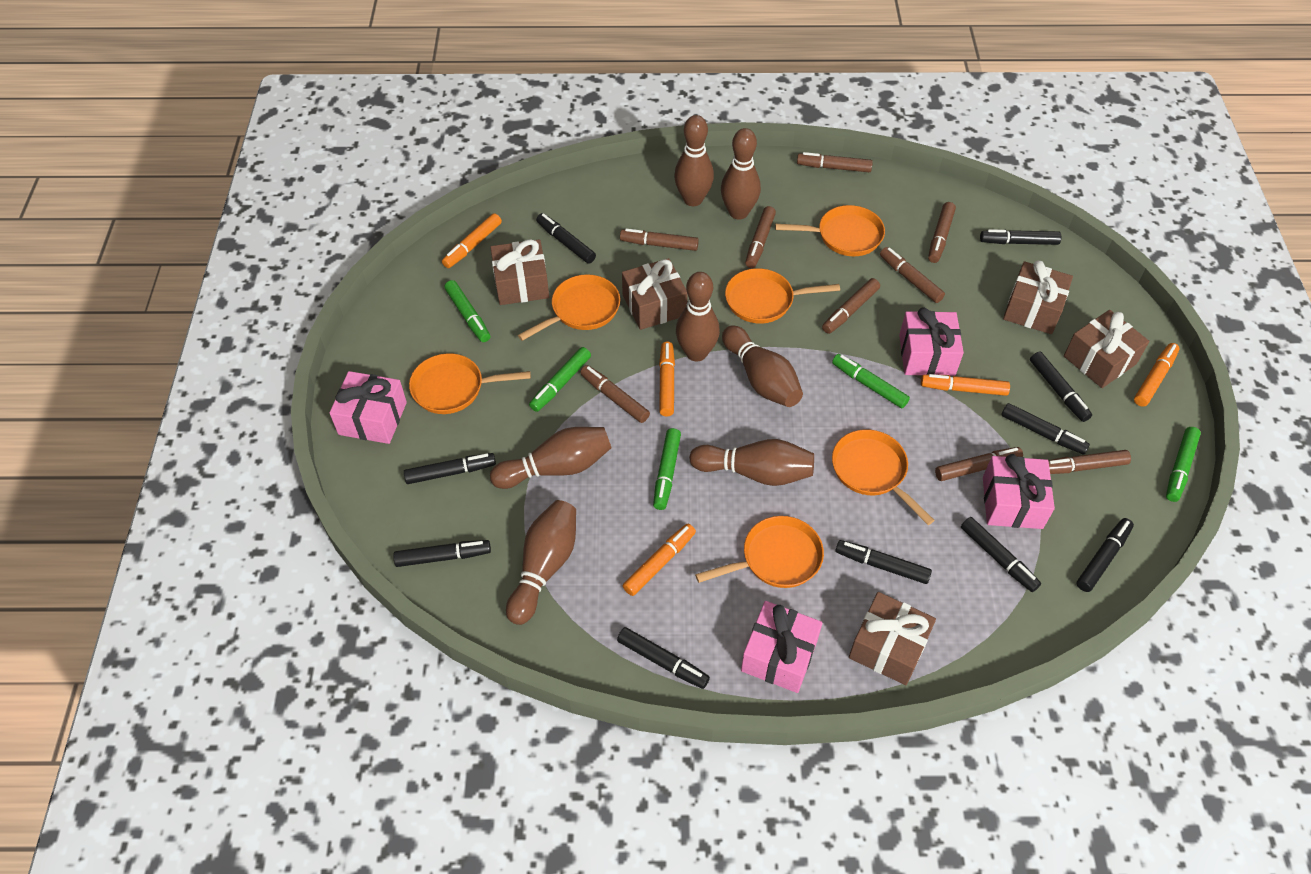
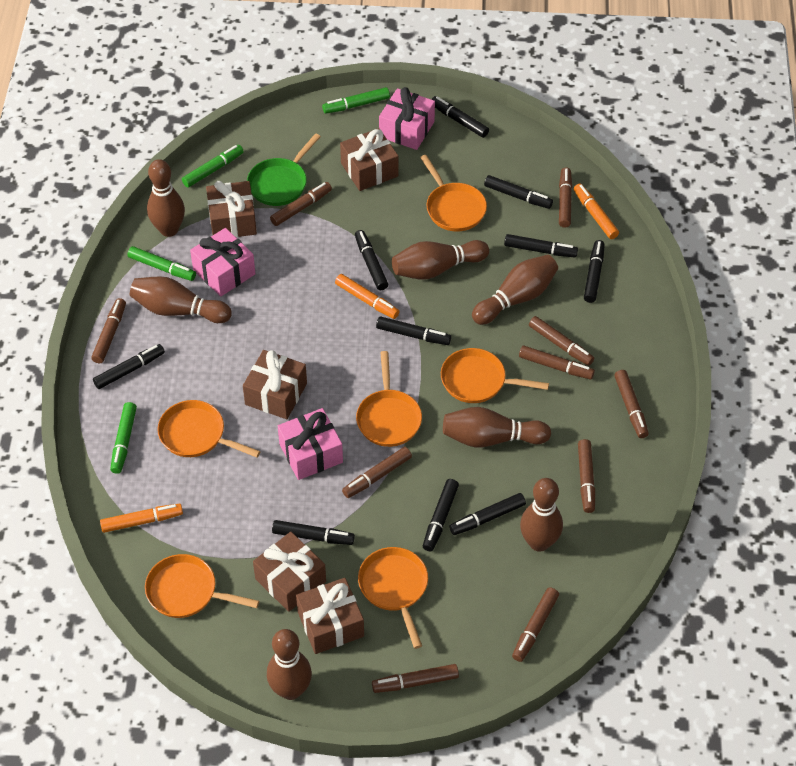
brown marker: [580,365,650,423] [620,229,699,251] [745,206,776,268] [797,152,873,172] [822,278,880,334] [880,247,945,303] [928,202,956,263] [935,447,1023,481] [1048,450,1131,474] = 9 -> [91,298,126,363] [270,182,332,226] [342,447,412,498] [372,664,459,693] [512,587,559,662] [519,345,595,379] [529,316,594,366] [559,167,572,228] [578,439,595,513] [614,370,649,438] = 10
green marker: [444,280,490,342] [529,347,591,412] [653,428,681,510] [832,354,910,408] [1166,427,1201,502] = 5 -> [110,402,137,474] [127,246,196,281] [182,145,244,188] [322,87,390,114] = 4
green pan: none = 0 -> [247,133,321,206] = 1
orange marker: [442,213,502,268] [622,524,696,596] [659,341,675,417] [921,374,1010,396] [1134,343,1179,407] = 5 -> [100,504,183,533] [335,274,400,319] [574,184,619,239] = 3
pink gift: [329,371,407,444] [741,601,822,693] [899,307,964,376] [983,454,1055,529] = 4 -> [190,228,256,297] [278,408,343,480] [379,87,435,150] = 3

